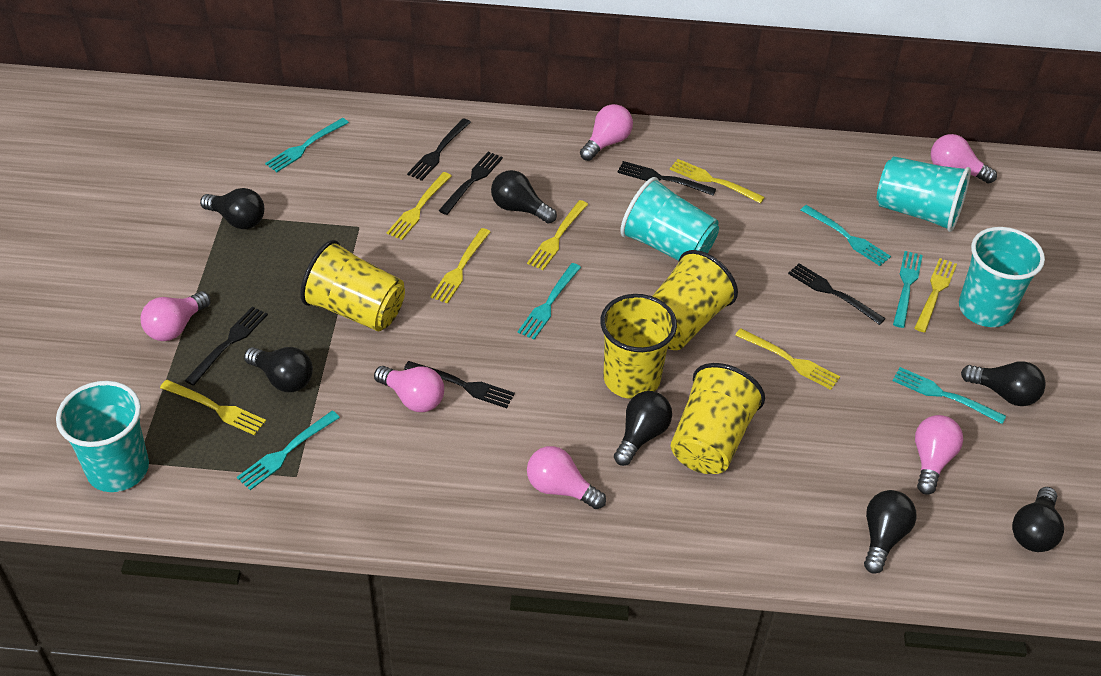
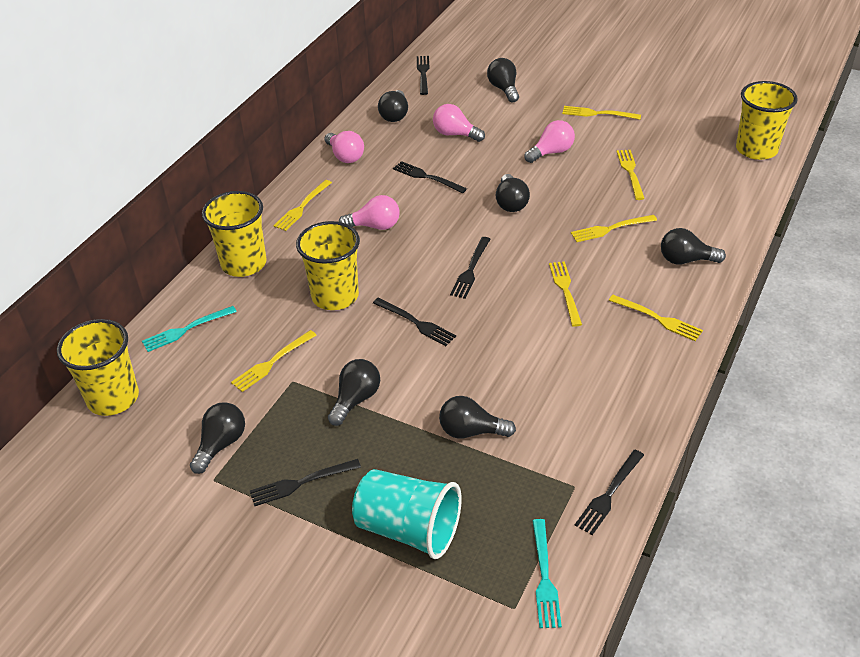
pink light bulb: [141,291,211,341] [374,366,444,412] [527,446,606,509] [580,104,633,161] [915,415,963,495] [931,134,997,184] = 6 -> [325,131,364,163] [339,195,400,230] [433,104,485,142] [524,120,575,163] = 4
turquoise cup: [56,381,149,492] [620,177,719,261] [877,156,971,232] [959,227,1045,327] = 4 -> [352,469,462,559] = 1
turquoise fork: [237,411,340,490] [265,118,349,172] [518,263,581,340] [801,205,891,266] [892,367,1006,424] [893,251,923,328] = 6 -> [142,306,237,352] [532,519,562,628] = 2

